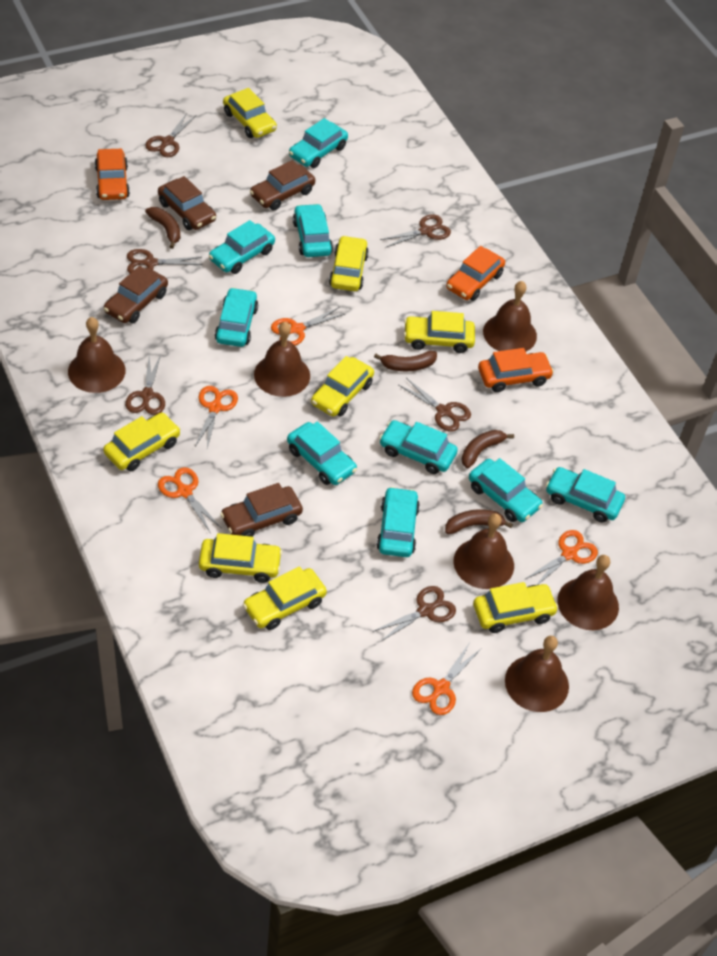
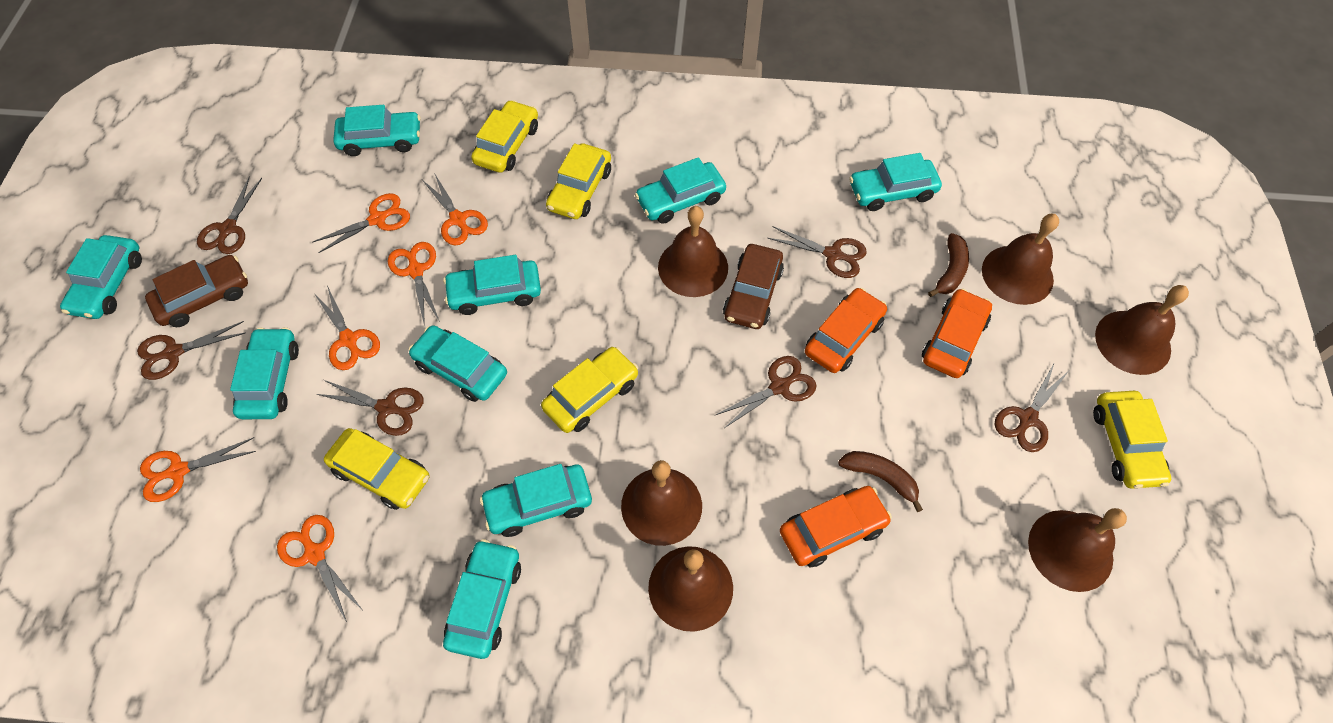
brown banana: [145,207,180,249] [374,351,437,371] [445,509,513,534] [462,430,514,468] = 4 -> [838,451,923,512] [928,233,969,297] = 2
brown car: [104,266,168,323] [158,176,216,230] [220,483,303,537] [250,160,315,210] = 4 -> [145,255,248,327] [723,244,784,329] = 2
orange scissors: [158,467,221,532] [195,386,238,448] [271,307,345,345] [412,644,482,715] [524,530,598,585] = 5 -> [140,437,256,502] [277,515,362,622] [313,193,410,253] [315,286,380,370] [388,242,440,326] [423,173,488,246] = 6
yellow car: [103,413,181,471] [199,533,282,583] [223,88,277,138] [243,566,327,630] [311,356,374,417] [329,236,369,291] [404,311,475,353] [473,582,558,633] = 8 -> [324,428,429,510] [471,100,538,173] [541,347,638,433] [546,143,611,219] [1093,391,1171,489] = 5

